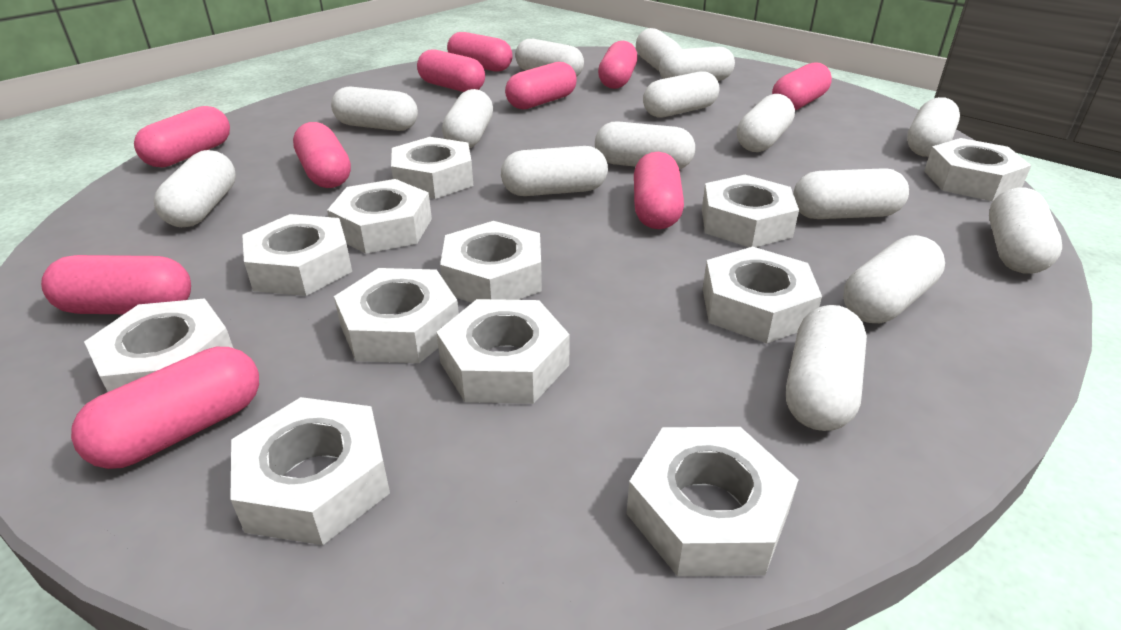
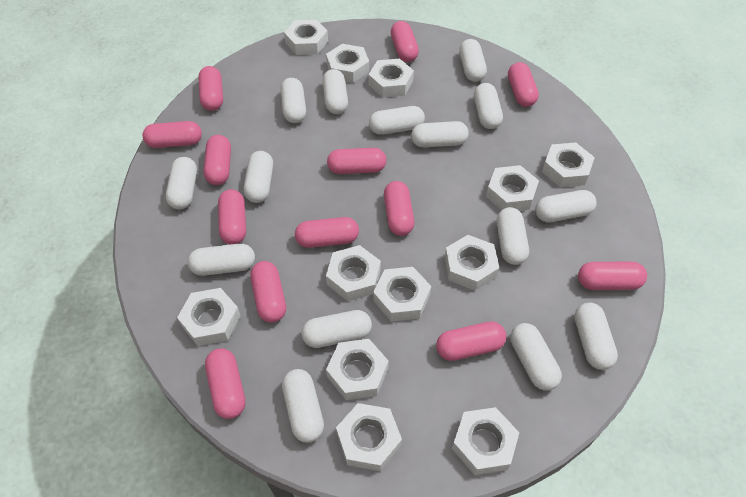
pink capsule: [41,255,191,314] [71,347,259,469] [134,106,230,167] [293,122,351,188] [417,49,485,92] [447,32,513,72] [505,62,577,109] [598,41,638,89] [634,152,684,229] [772,62,832,110] = 10 -> [143,121,202,148] [198,66,223,111] [204,135,231,185] [205,348,246,419] [218,189,246,245] [250,261,286,323] [295,217,359,248] [327,148,387,174] [384,181,414,236] [391,21,419,62] [436,321,506,361] [508,62,539,107] [578,261,647,290] = 13

